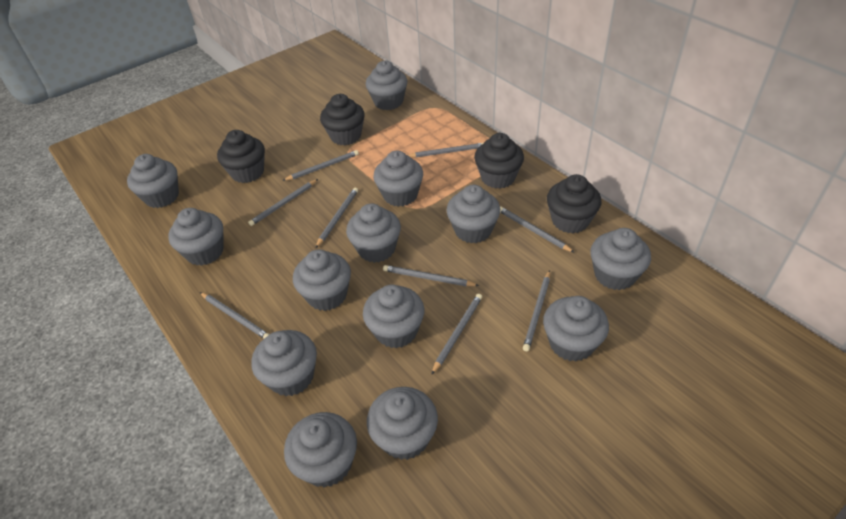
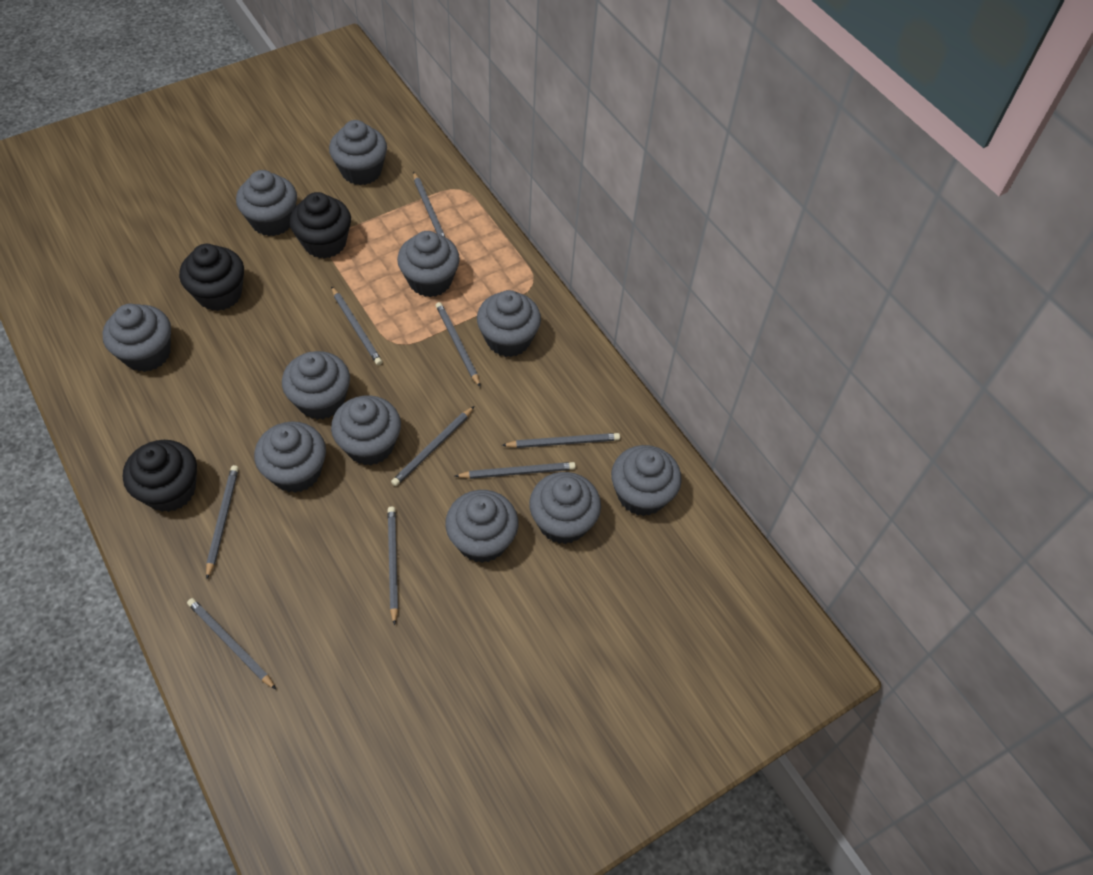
black cupcake: [217,130,265,183] [320,94,365,145] [474,133,524,189] [547,174,601,233] = 4 -> [123,440,197,512] [179,244,244,311] [290,192,351,259] = 3
grey cupcake: [127,154,179,208] [168,208,224,266] [251,330,317,396] [284,412,357,488] [293,250,351,311] [346,203,401,263] [363,284,424,349] [366,60,407,110] [367,387,438,460] [373,150,423,207] [446,185,500,243] [543,296,609,362] [591,228,651,290] = 13 -> [102,304,171,372] [236,170,297,236] [254,422,326,493] [282,351,350,420] [329,120,387,185] [331,395,401,465] [397,231,460,297] [445,490,518,563] [477,290,541,357] [529,472,601,544] [611,445,682,516] = 11

